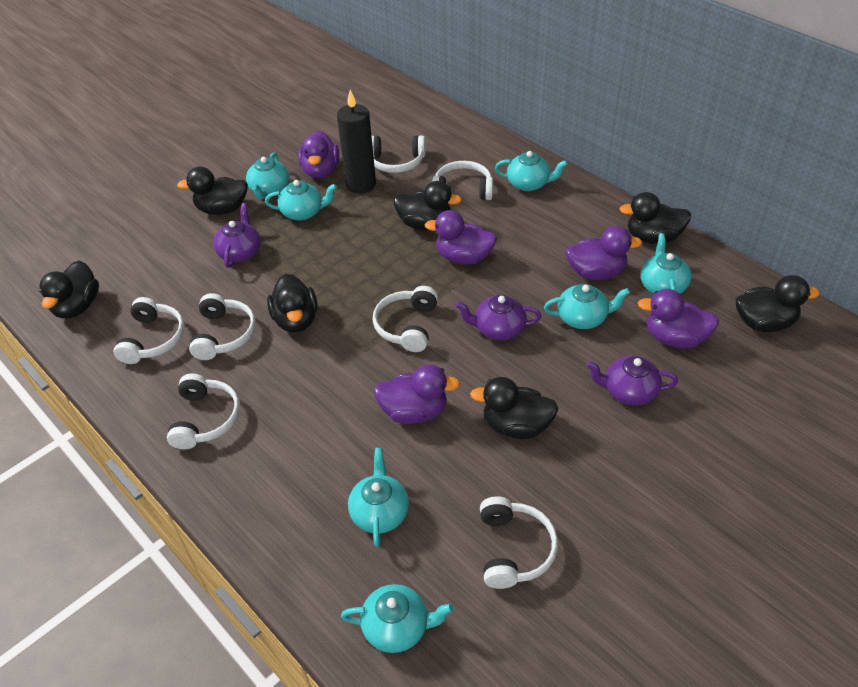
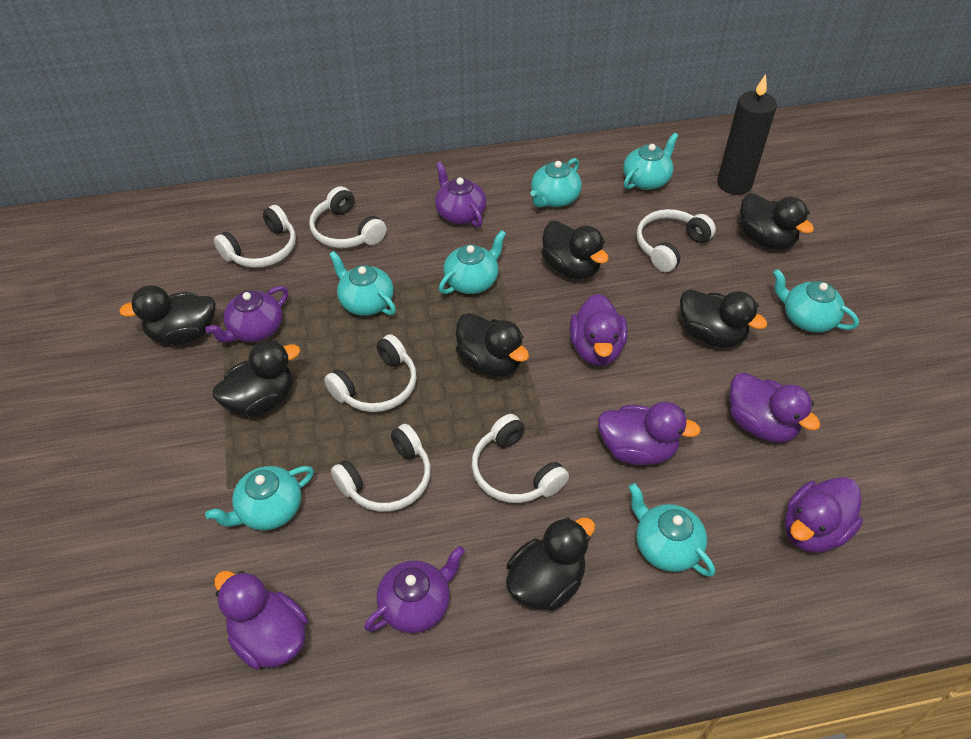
white headphones: [113,297,185,364] [167,373,240,449] [189,293,256,360] [372,135,426,173] [373,286,438,352] [432,161,493,200] [480,496,558,589] = 7 -> [214,205,296,268] [309,186,387,248] [324,334,417,412] [331,424,431,512] [472,414,569,503] [637,209,716,272] = 6

